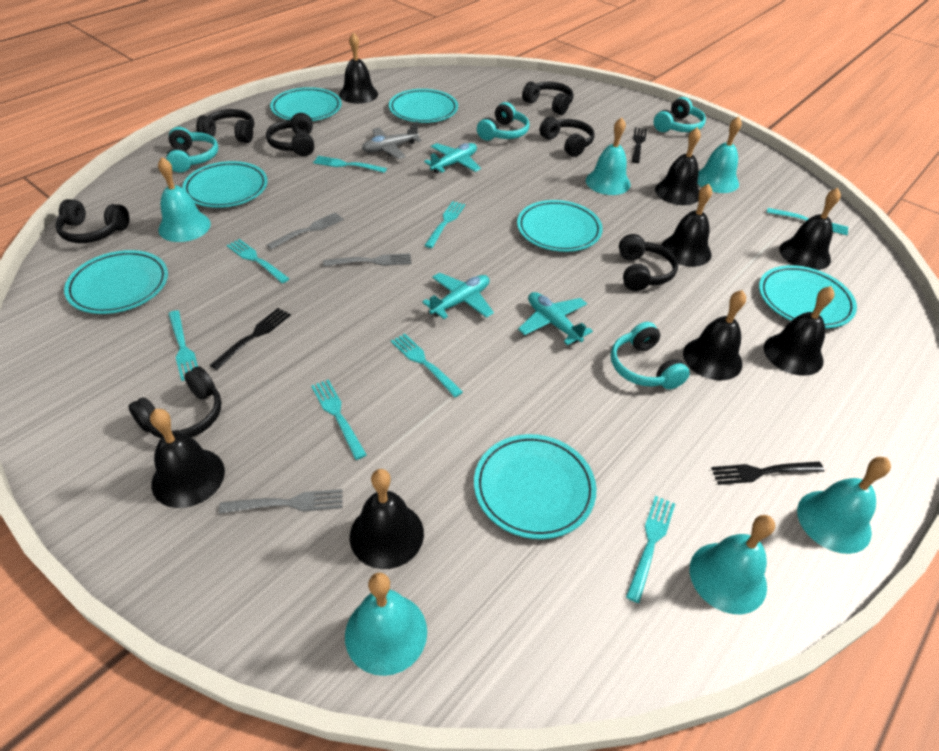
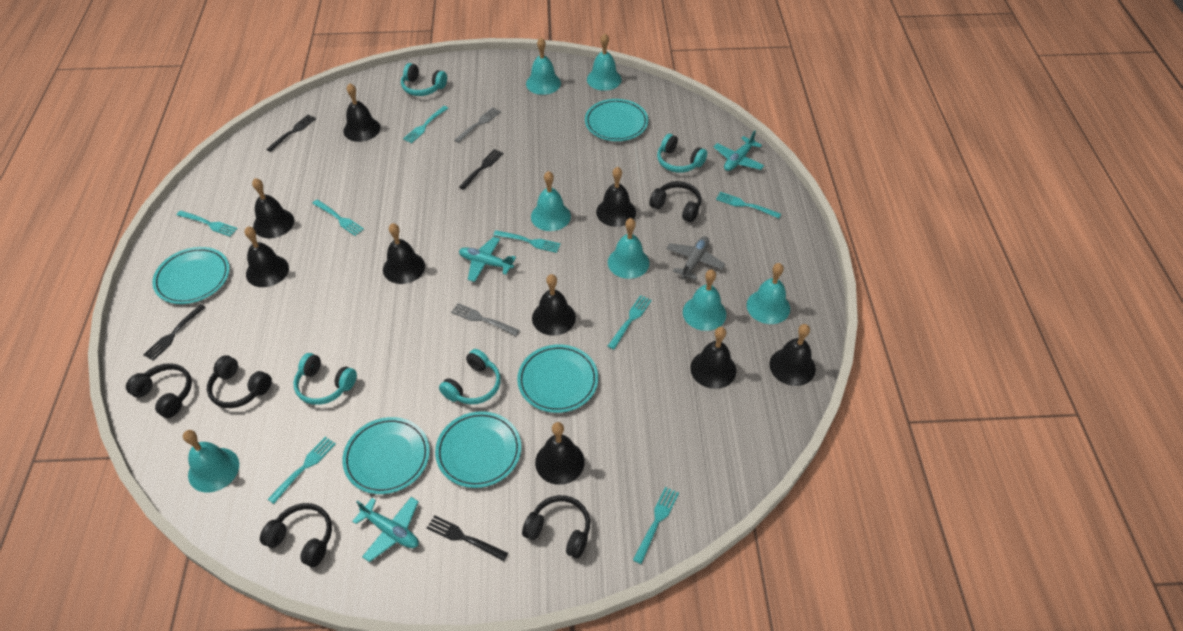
black bell: [150,409,225,508] [339,33,378,104] [350,469,424,569] [655,127,701,205] [661,183,712,267] [683,290,746,380] [764,286,835,376] [779,188,841,270] = 8 -> [244,226,289,287] [252,178,294,238] [343,83,380,142] [383,223,425,284] [532,274,576,336] [535,422,585,485] [596,167,636,227] [690,327,736,389] [769,324,816,386] = 9
black fork: [210,308,291,370] [632,127,647,163] [711,462,824,485] = 3 -> [143,304,206,361] [266,114,316,152] [427,515,508,561] [459,149,504,190] = 4
black headphones: [55,199,129,243] [128,366,222,438] [196,109,254,143] [266,113,314,156] [522,82,574,115] [539,117,595,157] [619,234,678,291] = 7 -> [126,363,192,418] [207,355,272,408] [260,503,332,567] [522,495,590,558] [649,181,701,222] = 5
grey fork: [219,489,342,514] [267,212,344,249] [323,253,411,266] = 3 -> [451,303,520,336] [455,107,501,143] = 2
turquoise bell: [158,157,211,242] [345,572,427,676] [586,117,631,195] [690,515,775,614] [697,116,742,193] [797,457,891,554] = 6 -> [183,430,239,493] [526,38,561,95] [531,171,571,231] [587,34,621,91] [608,218,649,279] [683,269,726,331] [747,263,790,324] = 7
turquoise plate: [64,250,168,314] [182,161,268,208] [270,87,342,121] [389,89,458,123] [474,434,596,539] [517,200,603,252] [759,265,857,328] = 7 -> [152,247,230,304] [342,417,430,494] [435,411,521,488] [517,344,598,413] [585,99,648,141] = 5

